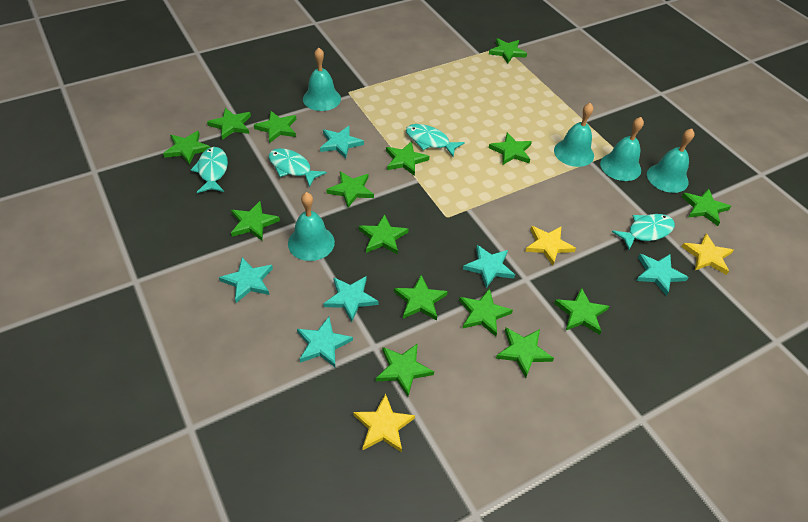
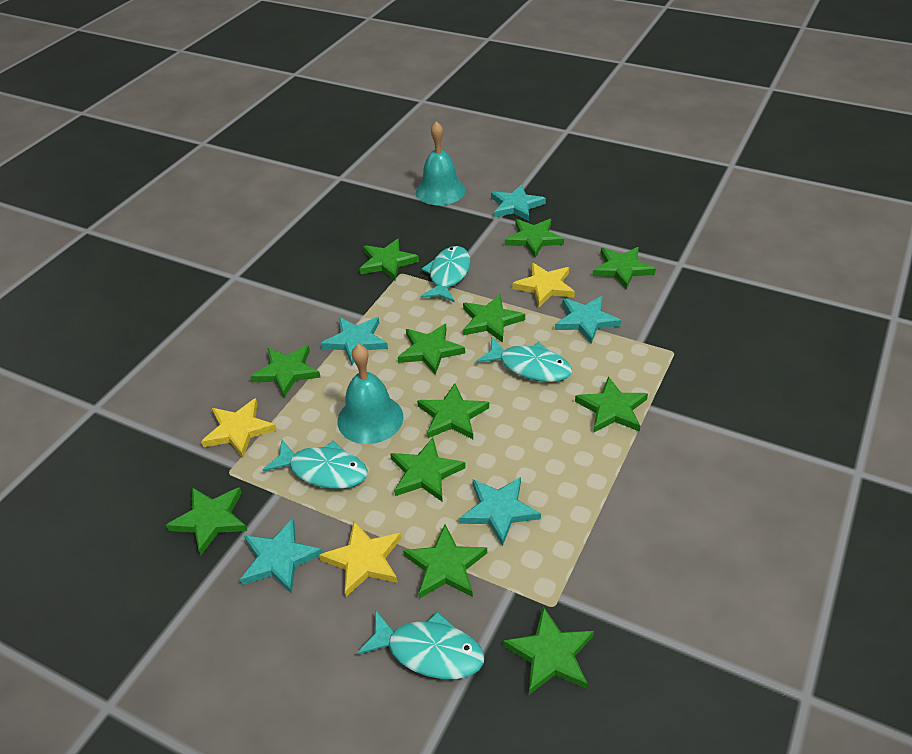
green star: [163,131,210,165] [207,108,251,140] [231,201,280,241] [254,111,296,143] [327,171,374,208] [359,214,409,255] [376,343,434,397] [386,141,429,176] [394,275,448,321] [459,288,513,337] [489,38,527,64] [489,133,532,165] [496,328,554,378] [554,287,609,335] [682,189,731,226] = 15 -> [166,487,247,555] [250,345,321,397] [360,239,419,280] [390,438,466,502] [398,324,465,375] [403,525,487,599] [417,383,489,439] [463,294,525,343] [503,607,594,695] [505,219,564,258] [575,376,648,433] [592,247,656,289] = 12
turquoise bell: [288,192,335,261] [303,48,341,111] [554,103,594,167] [600,117,644,181] [647,129,694,193] = 5 -> [337,344,404,444] [416,121,465,205] = 2
turquoise star: [219,257,273,303] [297,317,353,367] [320,126,364,159] [323,276,378,322] [463,245,515,288] [636,254,689,296] = 6 -> [240,518,323,594] [321,317,388,365] [460,477,541,546] [491,184,546,221] [555,296,621,344] = 5

